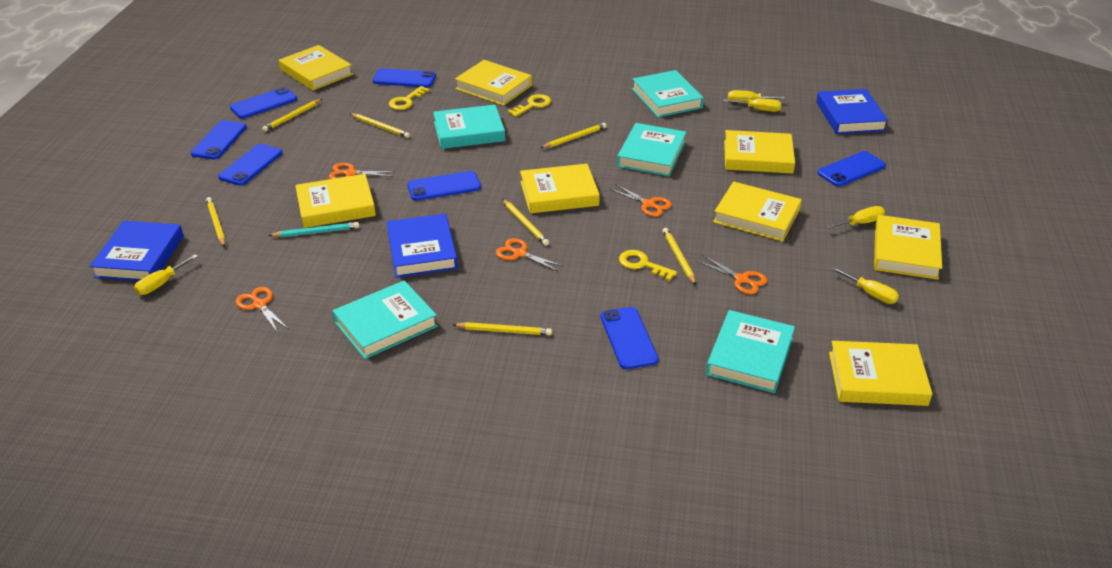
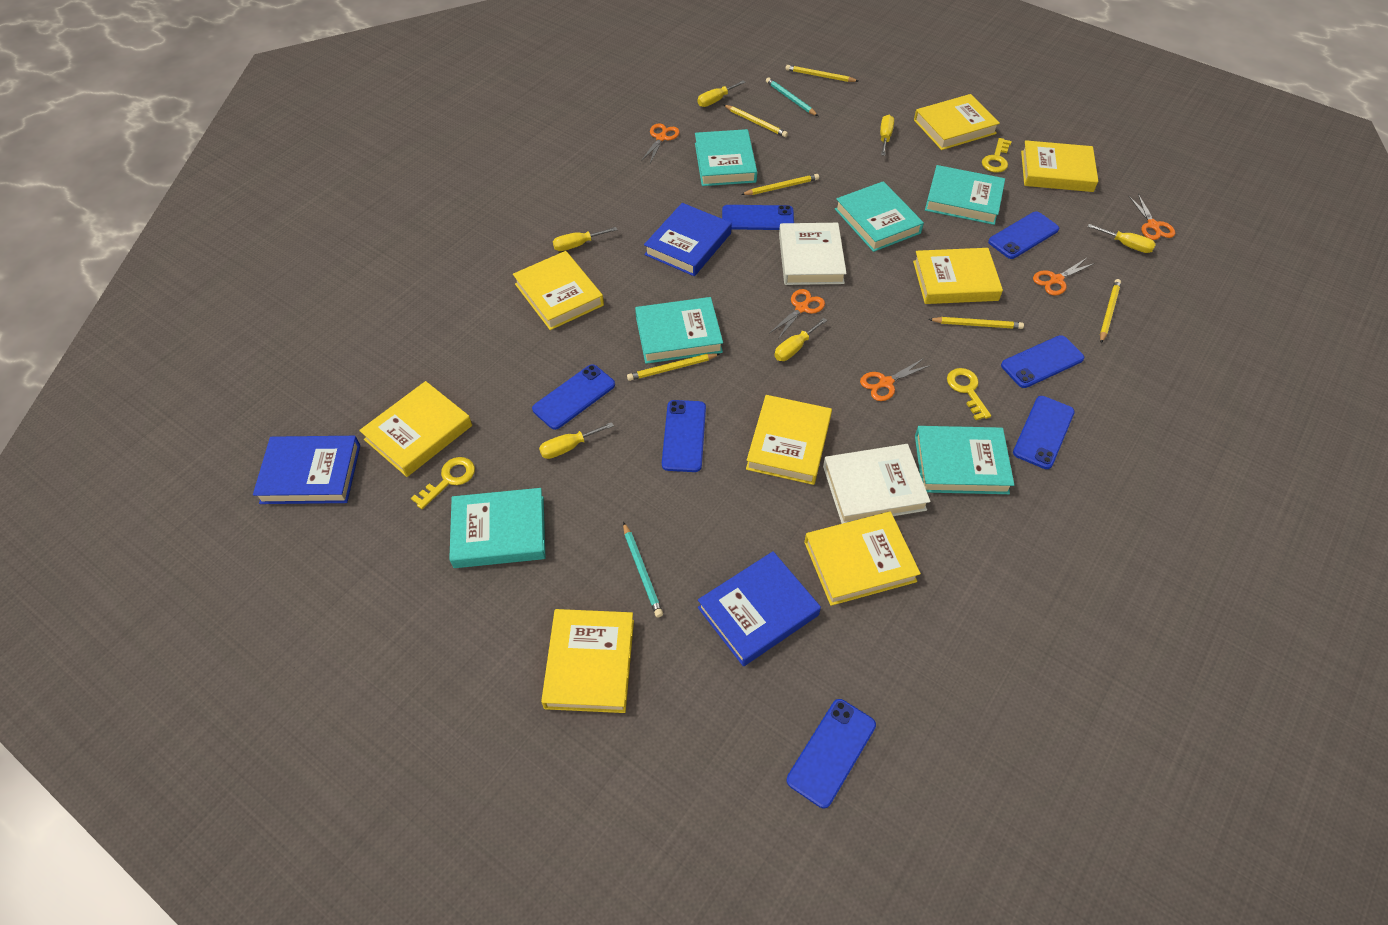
turquoise book: [332,280,438,359] [433,105,505,149] [617,123,687,177] [632,70,704,117] [706,310,795,393] = 5 -> [449,488,545,568] [635,297,723,364] [695,129,757,186] [835,181,924,252] [915,426,1014,494] [925,165,1005,225] = 6
turquoise pencil: [268,222,359,237] = 1 -> [623,522,663,617] [766,77,818,116] = 2
white book: none = 0 -> [779,223,847,285] [823,444,931,524] = 2
yellow pencil: [206,197,225,247] [262,99,322,132] [350,113,410,138] [452,322,552,335] [503,199,549,246] [541,123,607,148] [662,228,696,285] = 7 -> [627,353,720,381] [724,105,788,137] [741,174,819,195] [786,65,858,82] [928,317,1024,329] [1100,279,1121,343] = 6
yellow screwdriver: [134,254,198,295] [723,98,781,112] [728,90,785,102] [826,206,885,229] [831,267,899,304] = 5 -> [539,422,614,459] [553,227,617,251] [697,80,746,107] [774,318,827,361] [880,115,894,156] [1088,224,1156,253] = 6

